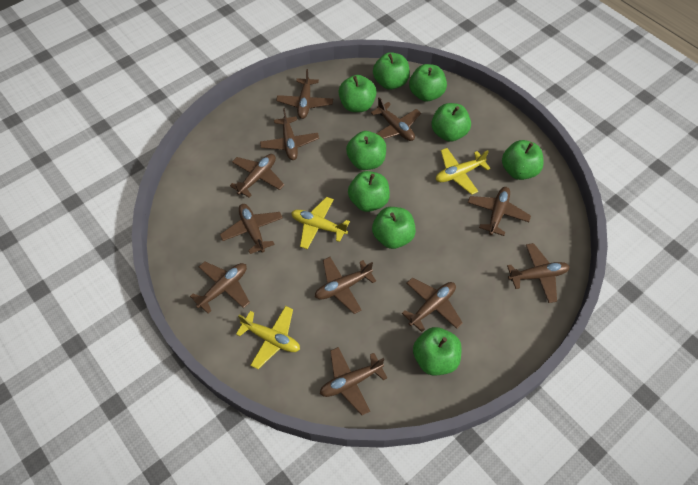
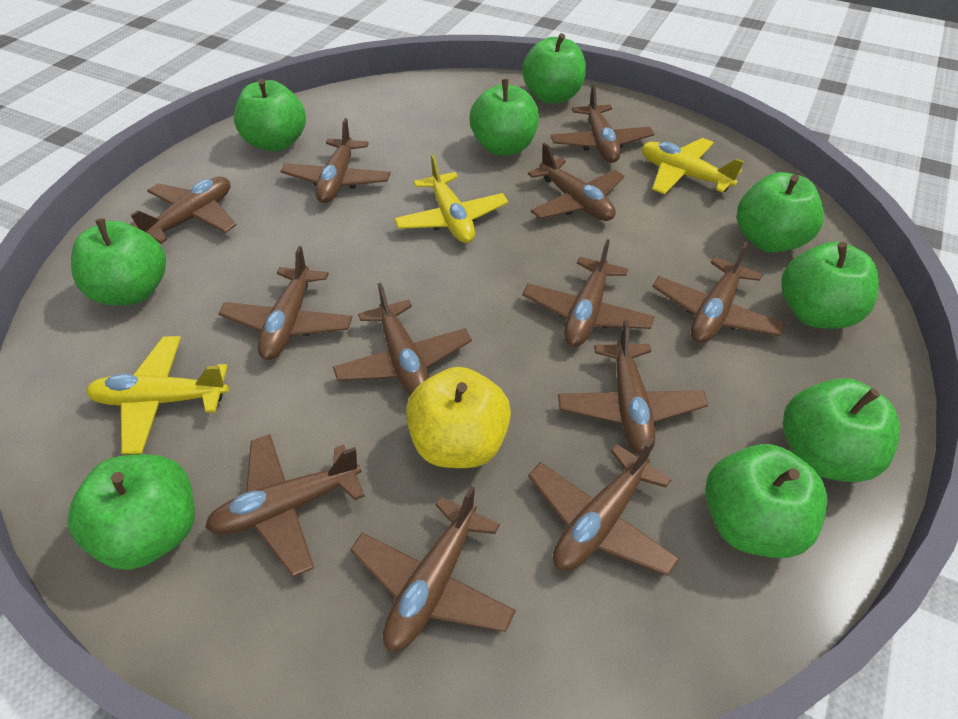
brown plane: [190,262,250,314] [220,204,283,254] [230,154,284,197] [260,108,319,160] [276,69,333,119] [315,257,376,314] [320,347,387,415] [371,97,421,141] [402,278,463,332] [468,187,531,236] [507,243,570,303] = 11 -> [130,177,236,244] [205,434,365,577] [218,246,353,360] [280,118,391,203] [333,283,472,396] [350,486,516,652] [522,239,655,347] [528,143,624,221] [528,438,680,576] [551,85,654,163] [558,320,708,454] [652,242,785,343] = 12
yellow apple: none = 0 -> [406,367,511,468] = 1

